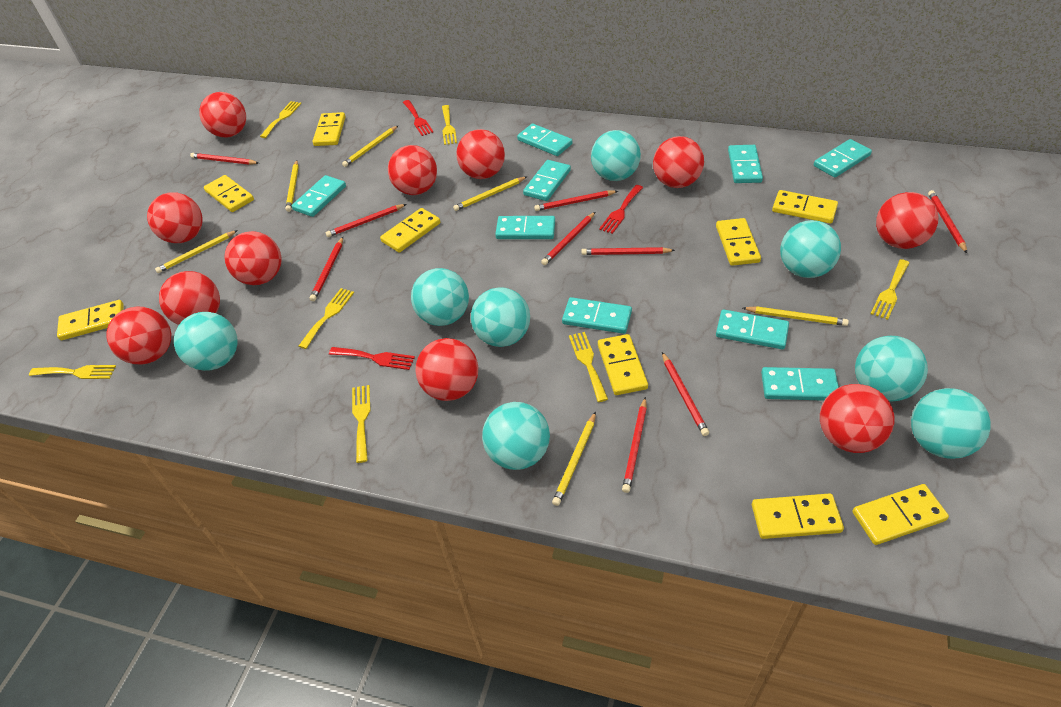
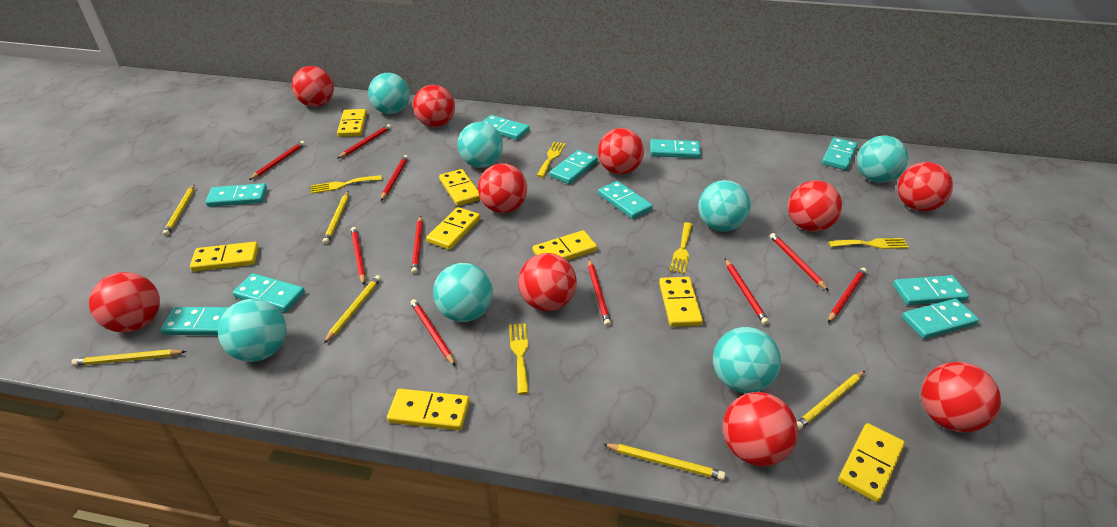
red ball: [107,306,171,364] [147,192,203,243] [159,271,220,325] [199,92,246,138] [224,231,282,285] [388,145,437,195] [415,338,478,401] [456,129,505,179] [653,136,704,188] [820,384,895,453] [876,192,939,249] = 11 -> [89,272,160,333] [292,66,334,107] [413,85,455,127] [478,163,527,213] [518,253,577,311] [598,128,644,174] [723,392,798,466] [788,180,842,232] [898,162,953,211] [921,362,1001,432] = 10
red fork: [329,347,415,370] [403,100,433,136] [599,185,643,234] = 3 -> none = 0
red pencil: [190,153,259,165] [310,237,343,301] [326,204,406,237] [534,191,618,211] [541,212,595,265] [581,247,675,255] [622,397,647,493] [662,352,709,436] [928,190,967,253] = 9 -> [249,141,305,180] [337,124,391,159] [351,227,366,285] [381,155,408,201] [411,216,423,274] [411,299,455,366] [588,259,611,326] [725,259,769,325] [770,233,829,291] [828,268,867,323] = 10
turquoise ball: [174,312,238,371] [411,268,469,326] [471,287,530,347] [482,402,550,470] [591,130,641,181] [780,220,841,278] [855,336,928,402] [911,388,991,459] = 8 -> [218,298,287,362] [368,73,410,114] [433,263,493,322] [458,122,503,168] [698,180,751,231] [713,327,781,393] [857,135,908,183] = 7
turquoise domino: [292,175,346,217] [495,216,555,239] [517,124,572,156] [523,160,571,201] [562,297,632,334] [716,309,789,349] [728,145,763,183] [761,367,839,401] [814,139,872,177] = 9 -> [160,307,229,335] [205,183,267,207] [233,273,305,312] [482,115,530,140] [549,150,598,184] [598,181,653,219] [650,139,701,158] [822,137,858,170] [893,275,969,305] [902,299,979,339] = 10
yellow domino: [57,300,124,340] [204,175,254,212] [313,112,346,146] [380,208,440,253] [598,334,648,395] [716,218,761,266] [752,493,844,539] [772,190,838,224] [853,484,949,545] = 9 -> [190,242,259,271] [337,109,367,137] [387,389,470,430] [426,207,480,250] [439,169,481,206] [532,230,597,260] [659,277,703,327] [838,423,905,502] = 8
yellow fork: [29,365,116,379] [260,101,301,138] [299,288,354,349] [352,385,370,463] [442,105,457,145] [569,332,608,402] [871,259,909,320] = 7 -> [311,175,382,194] [509,323,529,394] [537,142,565,178] [670,222,693,274] [828,238,909,249] = 5

